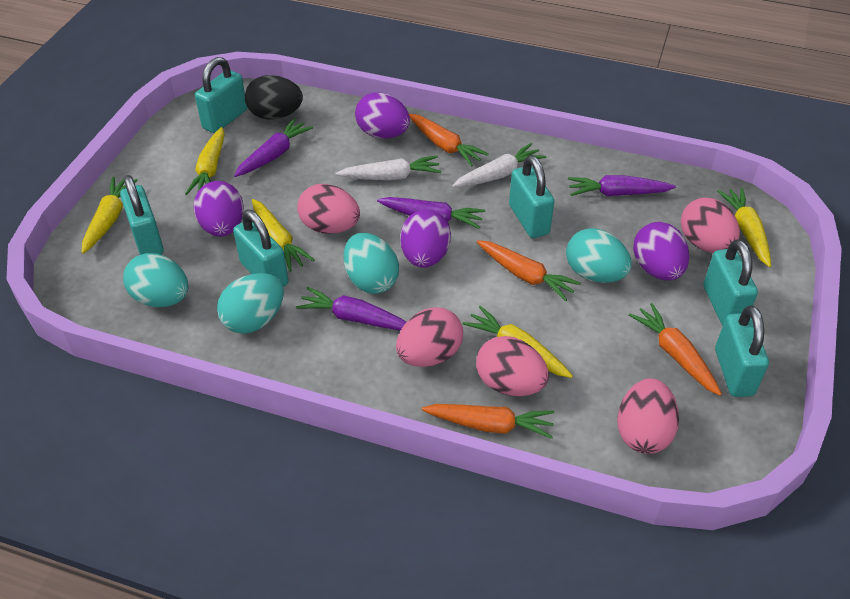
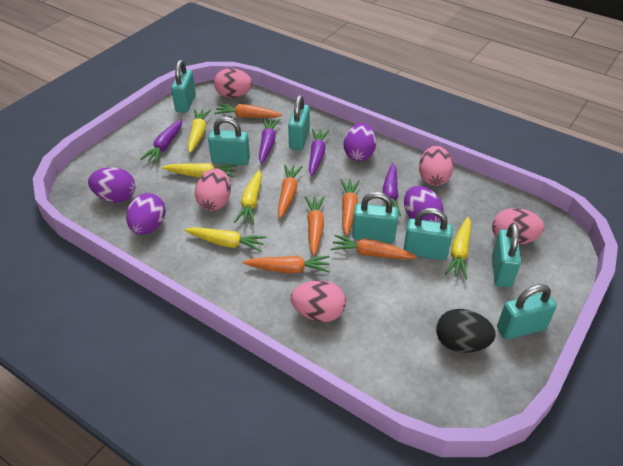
orange carrot: [409,114,489,167] [422,404,554,439] [477,240,581,301] [629,303,722,396] = 4 -> [214,104,283,118] [243,256,330,273] [278,164,303,218] [305,196,324,256] [331,235,417,260] [341,179,360,236] = 6
turquoise egg: [123,253,189,307] [217,273,284,334] [344,233,399,294] [566,228,632,283] = 4 -> none = 0
turquoise padlock: [120,175,164,255] [195,57,247,133] [233,209,289,287] [509,155,554,238] [703,239,758,326] [715,305,769,397] = 6 -> [171,60,196,113] [208,117,250,165] [288,95,310,150] [352,192,398,243] [403,208,453,260] [492,223,521,287] [497,284,557,340] = 7
white carrot: [336,155,441,180] [452,143,546,187] = 2 -> none = 0

